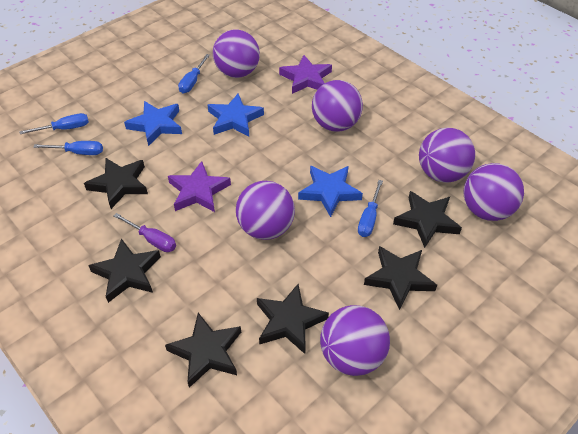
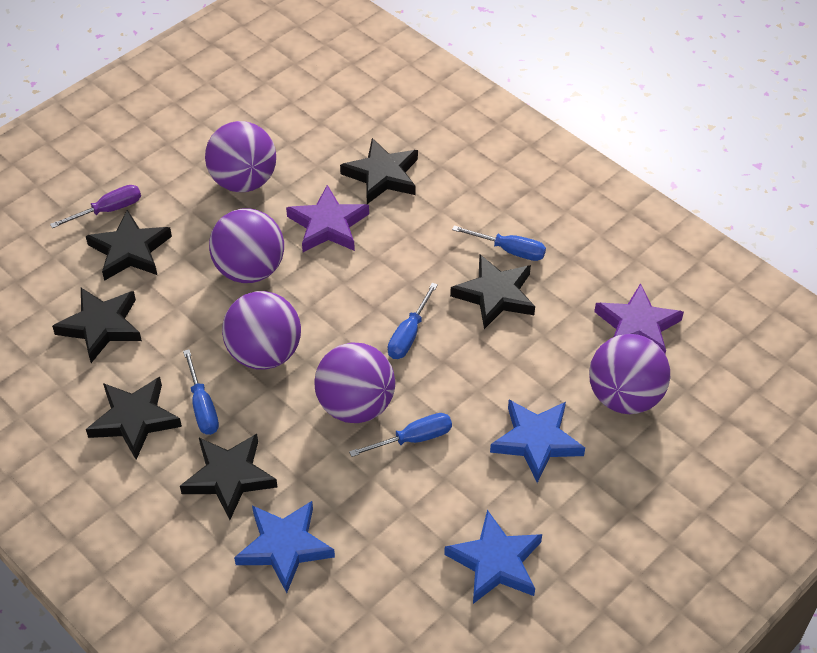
purple ball: [213,29,260,78] [236,181,295,240] [312,80,363,132] [320,305,390,376] [419,128,475,183] [463,163,524,221] = 6 -> [205,121,276,192] [209,208,284,283] [222,291,301,370] [315,342,395,423] [589,334,670,414] = 5

